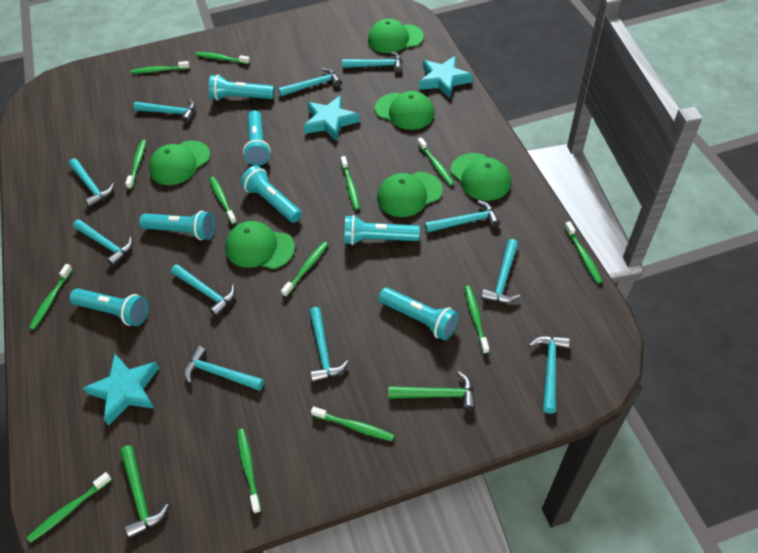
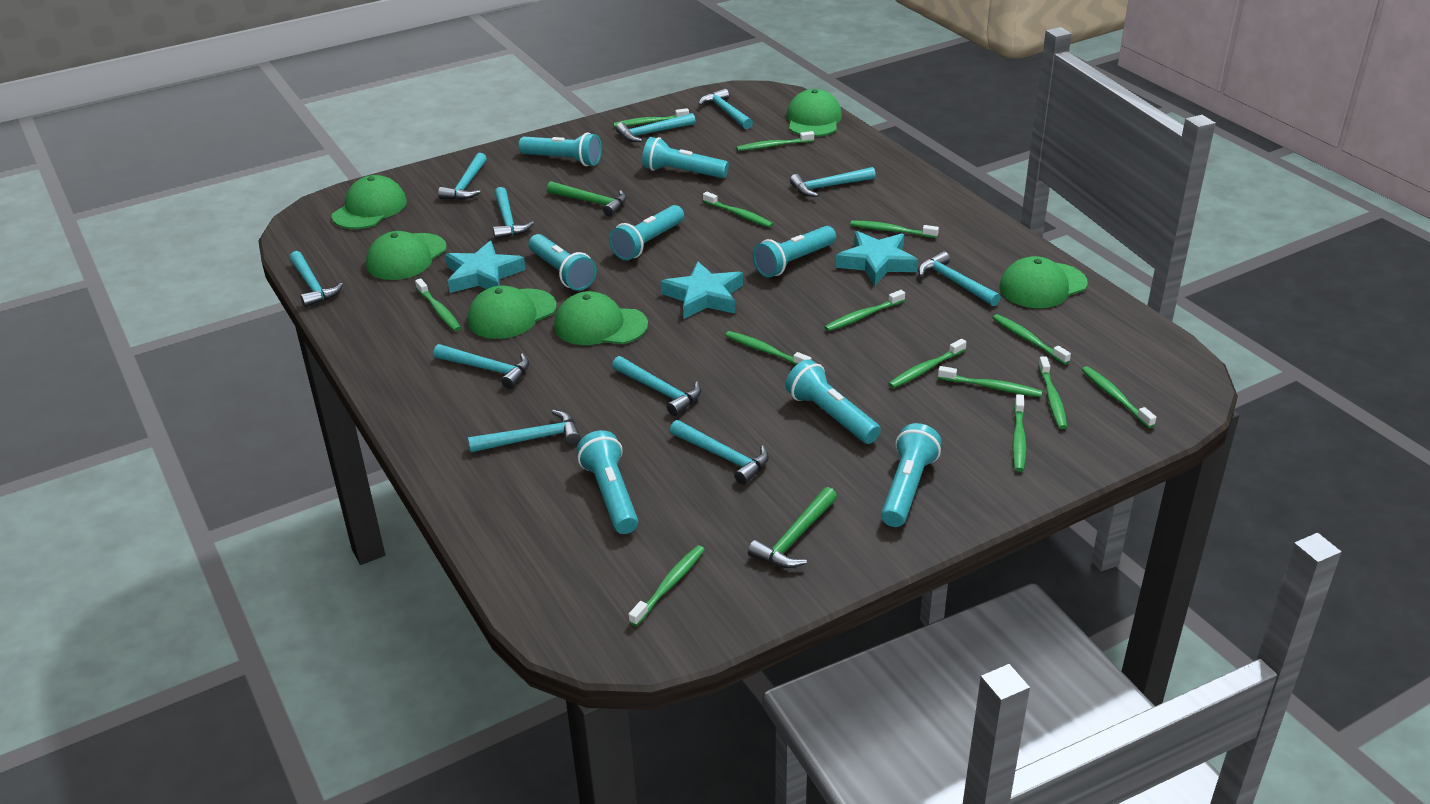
green toothbrush: [27,472,112,543] [29,264,73,330] [125,140,146,189] [131,61,190,74] [196,52,250,64] [209,176,237,224] [237,429,261,513] [281,242,328,297] [311,406,394,441] [341,156,360,210] [417,137,454,186] [464,286,489,354] [564,221,603,284] = 13 -> [415,278,461,331] [613,108,689,127] [629,545,705,626] [703,192,773,228] [725,331,811,365] [736,131,814,151] [824,290,905,331] [850,220,939,238] [888,339,966,388] [938,366,1042,397] [993,314,1071,364] [1012,394,1027,472] [1038,356,1067,429] [1082,366,1156,428] = 14
turquoise flashlight: [69,288,149,326] [139,211,215,240] [208,75,275,101] [240,166,302,223] [243,110,271,166] [344,215,420,245] [378,287,459,340] = 7 -> [519,132,602,166] [529,234,597,291] [577,430,638,534] [609,205,684,260] [642,137,729,178] [753,226,836,277] [785,359,881,444] [881,423,942,527] = 8

